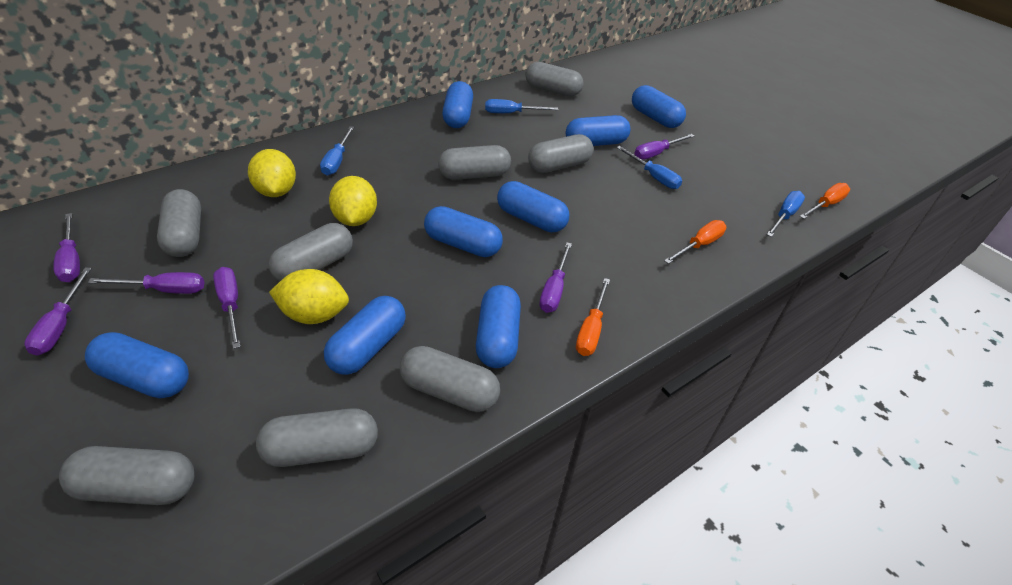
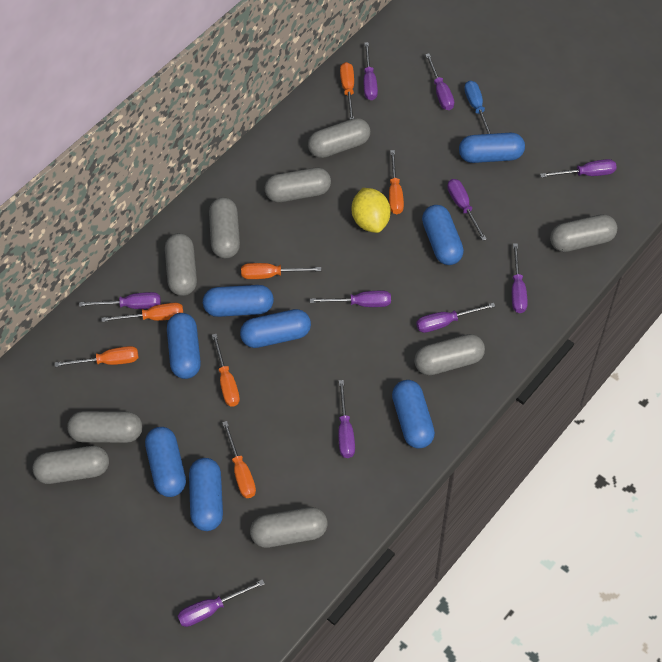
blue screwdriver: [320,126,354,175] [485,99,558,113] [616,146,682,189] [766,191,805,237] = 4 -> [464,80,491,134] = 1
grey capsule: [59,446,194,505] [157,189,201,257] [256,408,378,467] [269,223,353,281] [400,346,500,412] [438,145,511,180] [525,62,584,97] [528,134,593,173] = 8 -> [33,446,109,484] [67,411,142,443] [165,233,197,296] [209,197,240,259] [250,507,327,548] [265,168,331,203] [308,118,370,158] [414,334,485,376] [550,214,617,252] = 9
orange screwdriver: [576,278,610,356] [664,220,726,264] [800,183,850,219] = 3 -> [55,346,138,367] [101,303,183,322] [212,334,240,406] [222,421,256,498] [241,263,321,279] [340,62,354,119] [389,150,404,214] = 7
purple screwdriver: [24,268,92,356] [53,213,80,282] [88,272,205,294] [213,267,241,349] [539,242,572,313] [634,134,694,160] = 6 -> [79,292,161,309] [178,579,265,627] [310,291,391,307] [338,380,355,458] [364,42,378,100] [416,303,496,333] [425,53,454,110] [447,179,487,241] [512,243,528,313] [540,159,617,178] = 10
yellow lemon: [248,149,296,197] [269,269,349,324] [329,176,377,226] = 3 -> [352,188,391,233] = 1

